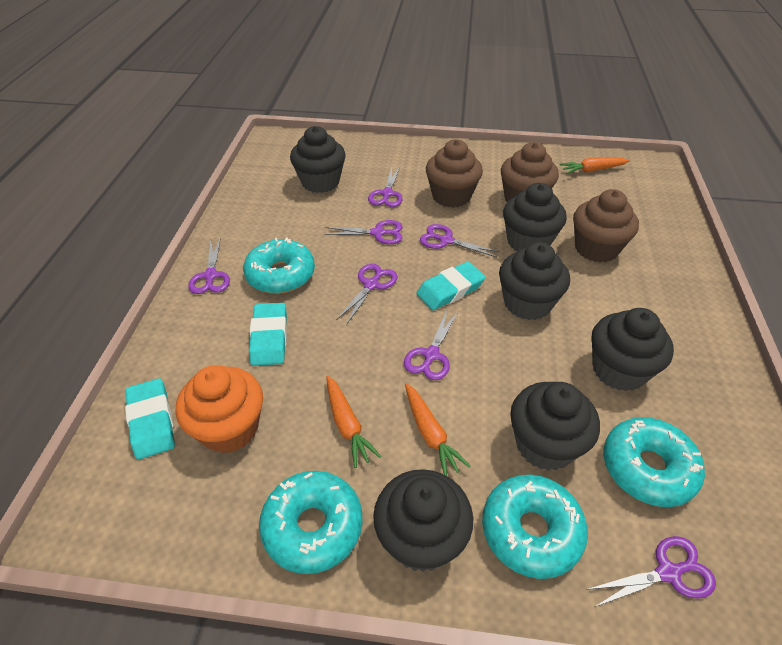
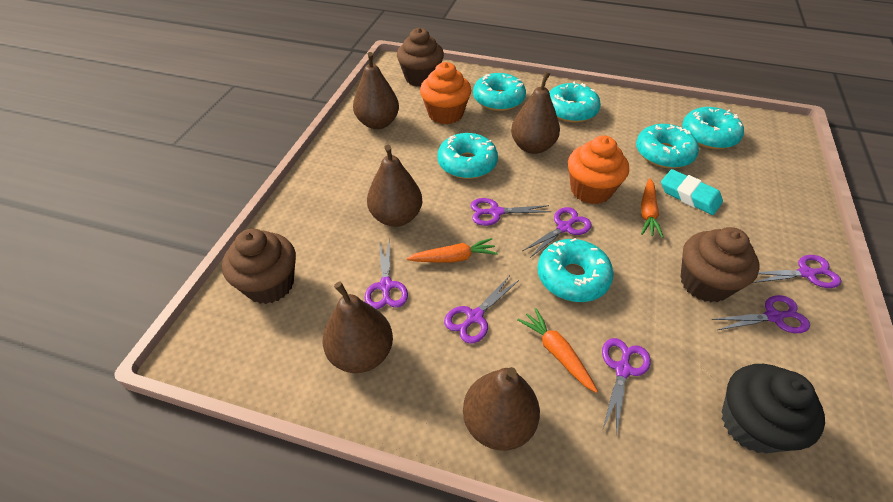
black cupcake: [290,126,346,193] [373,469,473,572] [499,242,570,320] [503,183,567,251] [510,382,600,471] [592,308,674,391] = 6 -> [722,364,825,453] = 1
brown pear: none = 0 -> [323,282,393,373] [353,52,399,129] [367,145,422,227] [463,367,540,451] [511,72,560,154] = 5
orange cupcake: [176,365,263,453] = 1 -> [420,62,471,124] [568,135,629,204] = 2
turquoise donut: [243,237,315,294] [259,471,363,574] [482,475,588,579] [603,417,705,507] = 4 -> [437,133,498,179] [473,73,526,111] [537,238,614,302] [549,82,601,123] [636,124,699,169] [682,107,744,149] = 6
turquoise eraser: [125,378,175,460] [249,303,287,366] [416,262,485,310] = 3 -> [661,169,723,215] = 1

